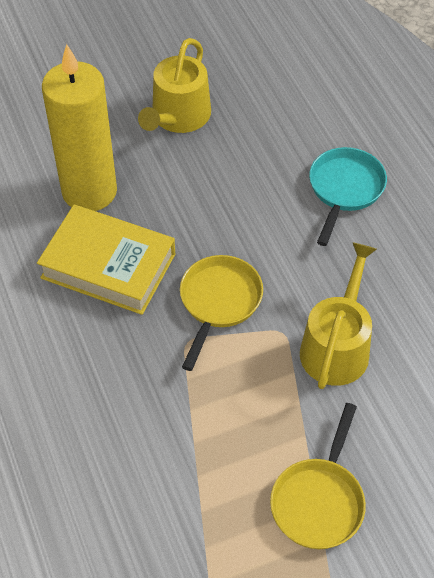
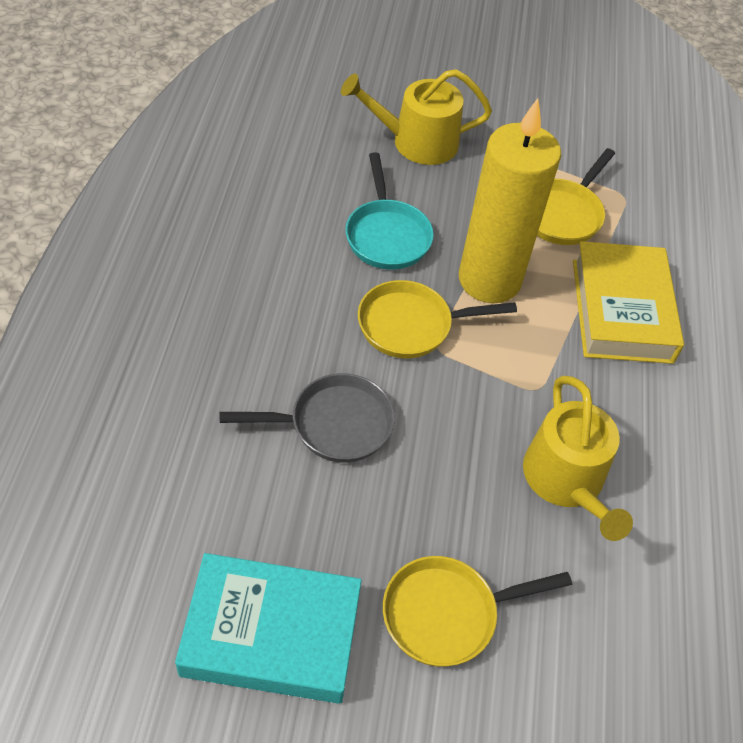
grey pan: none = 0 -> [220,373,395,463] = 1
turquoise book: none = 0 -> [175,553,362,704] = 1
yellow pan: [180,255,263,371] [270,403,366,549] = 2 -> [358,280,517,358] [383,556,572,667] [537,148,615,245] = 3

